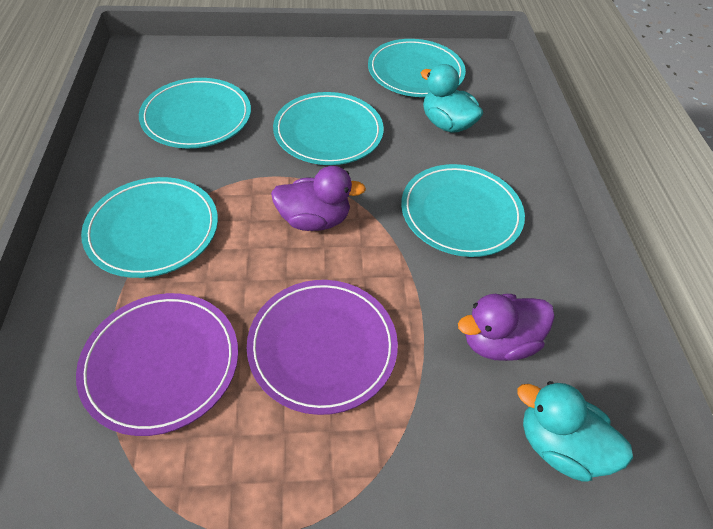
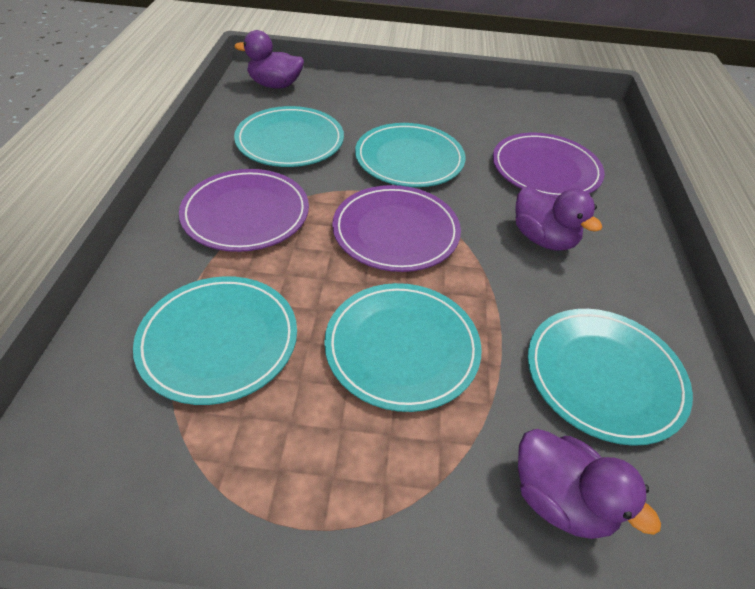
purple duck: [271,166,366,231] [458,294,555,361] = 2 -> [234,30,304,89] [515,186,602,251] [518,429,661,539] = 3
purple plate: [76,293,238,436] [247,280,398,415] = 2 -> [179,169,309,252] [332,185,461,272] [493,133,605,197] = 3
turquoise duck: [421,64,483,133] [517,381,633,482] = 2 -> none = 0

